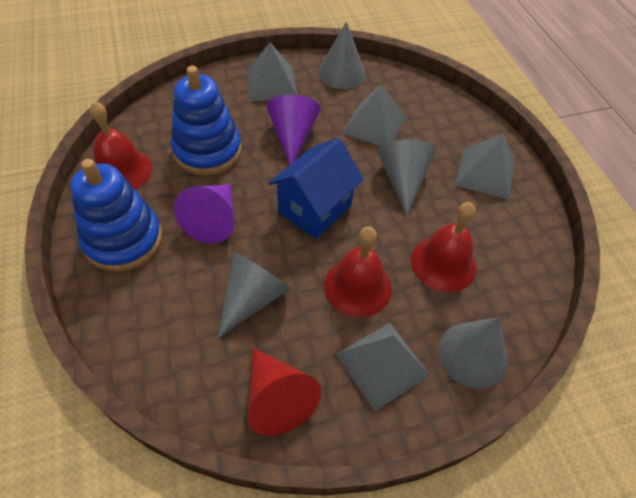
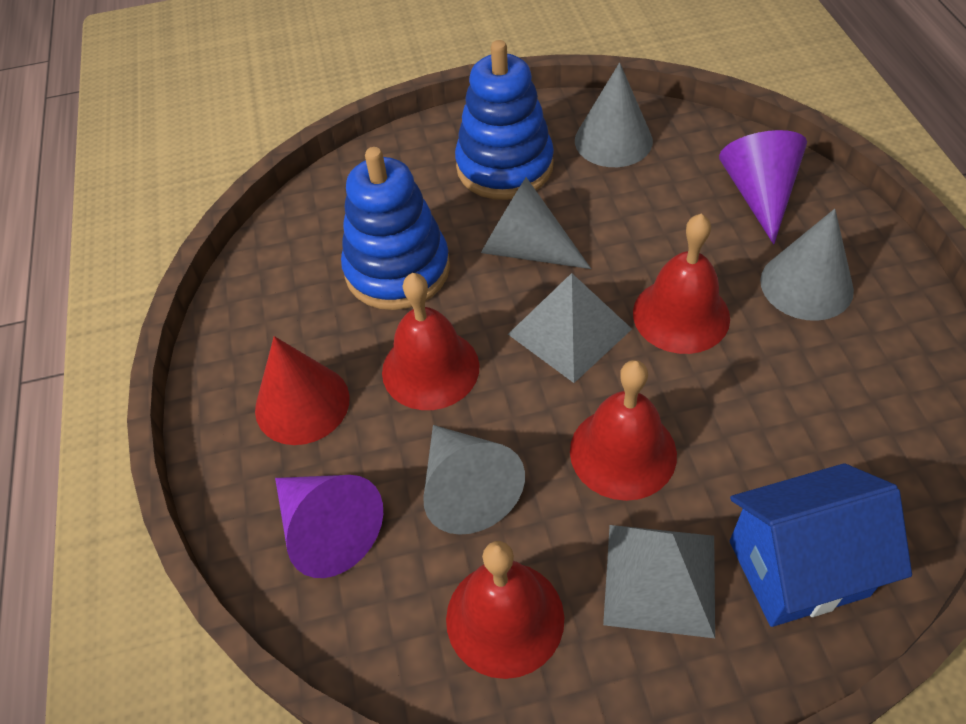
grey pyramid: [247,42,297,101] [336,323,430,411] [342,84,406,146] [455,134,515,199] = 4 -> [508,273,632,383] [603,525,715,638] = 2
red bell: [90,101,152,190] [324,226,392,317] [411,202,477,292] = 3 -> [382,273,480,410] [446,541,564,679] [570,360,677,501] [633,214,730,354] = 4

